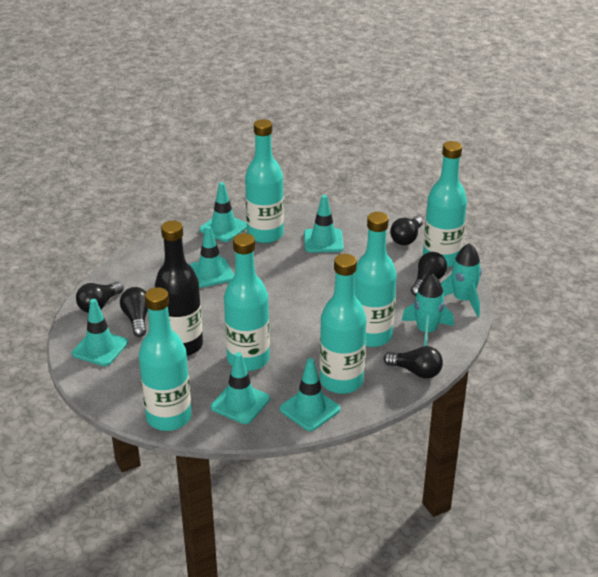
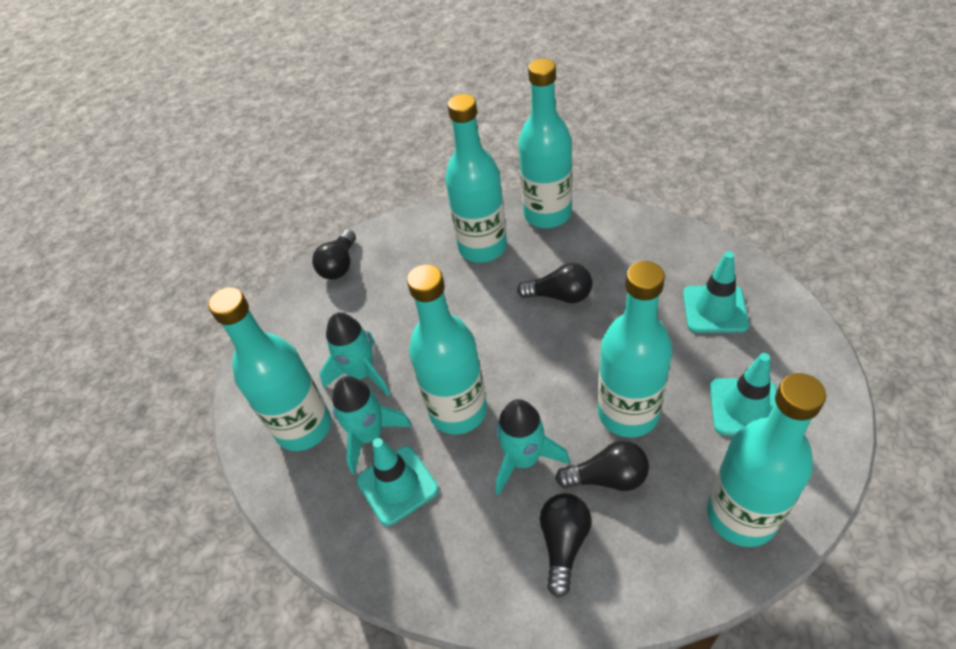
black bottle: [155,221,203,356] = 1 -> none = 0
black light bulb: [76,281,124,313] [120,287,148,337] [384,346,443,379] [390,216,423,245] [411,252,447,296] = 5 -> [312,229,356,280] [517,263,593,303] [540,493,592,598] [555,441,649,491] = 4
turquoise rocket: [402,274,454,346] [441,243,482,317] = 2 -> [319,312,390,396] [332,376,412,474] [496,399,570,495] = 3
turquoise traffic cone: [72,299,128,366] [189,226,234,288] [199,182,247,242] [211,352,270,424] [280,358,341,431] [304,195,344,253] = 6 -> [357,438,439,526] [683,251,749,333] [710,353,777,436] = 3

